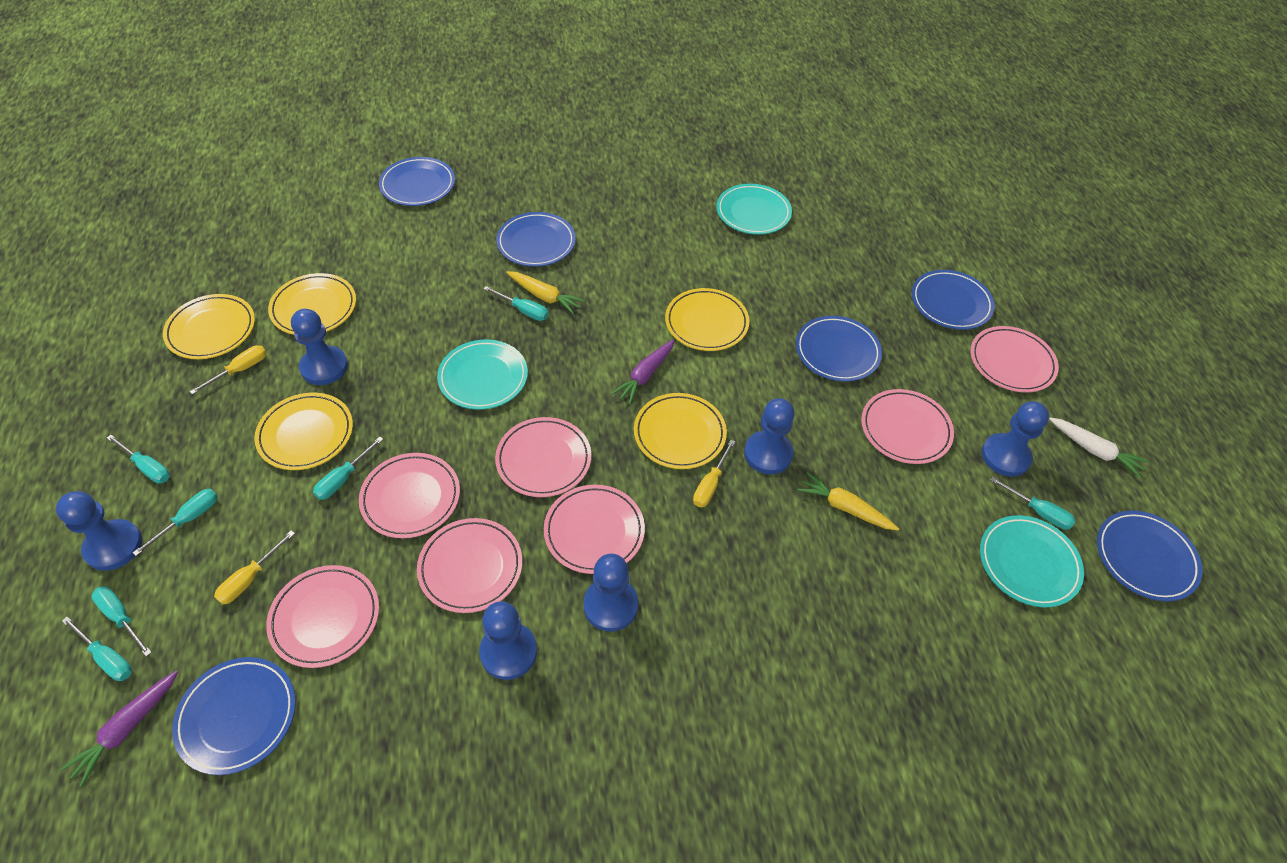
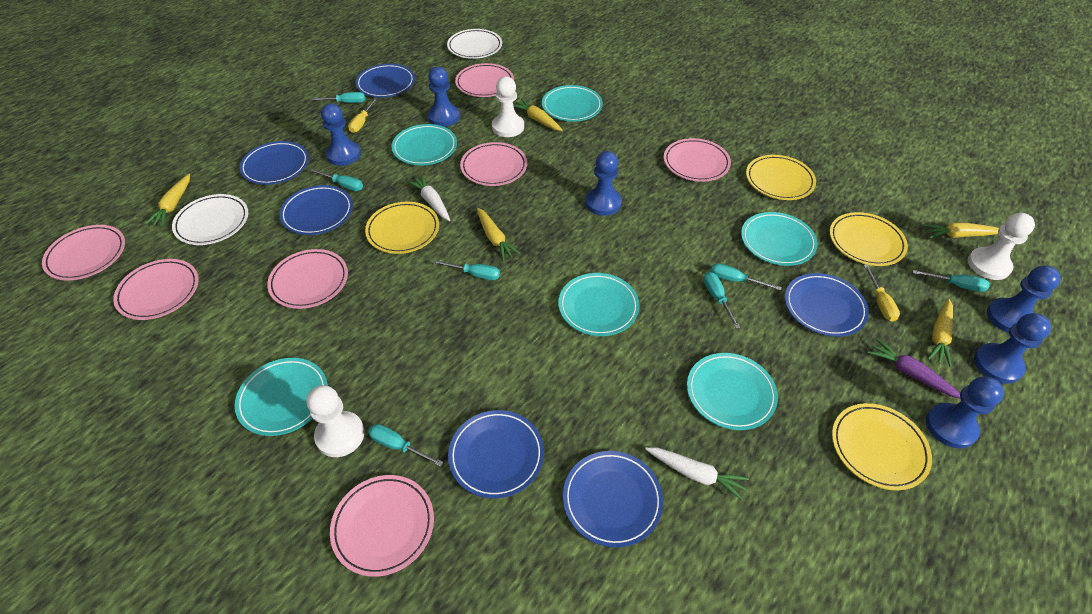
purple carrot: [61,671,178,786] [611,339,675,404] = 2 -> [867,339,960,398] = 1
turquoise plate: [437,340,528,410] [716,184,792,235] [980,515,1084,607] = 3 -> [235,358,328,436] [391,124,457,165] [542,85,603,122] [558,273,639,336] [687,353,778,430] [741,212,818,266] = 6
white carrot: [1049,417,1149,478] = 1 -> [407,175,450,221] [645,447,749,500] = 2
white pawn: none = 0 -> [307,385,365,457] [492,76,524,137] [968,213,1035,280] = 3
white plate: none = 0 -> [172,194,248,245] [447,29,502,59] = 2
yellow carrot: [506,271,585,314] [798,472,899,531] = 2 -> [145,174,190,226] [477,208,521,261] [513,99,563,131] [923,222,999,238] [927,299,953,367] = 5
yellow plate: [163,294,255,359] [254,393,353,470] [268,273,356,335] [634,393,727,469] [665,288,749,351] = 5 -> [365,202,439,254] [746,155,816,200] [830,212,908,266] [832,403,932,490] = 4
yellow screwdriver: [189,345,267,395] [214,531,295,604] [693,440,735,507] = 3 -> [348,98,377,133] [864,265,900,322] = 2

